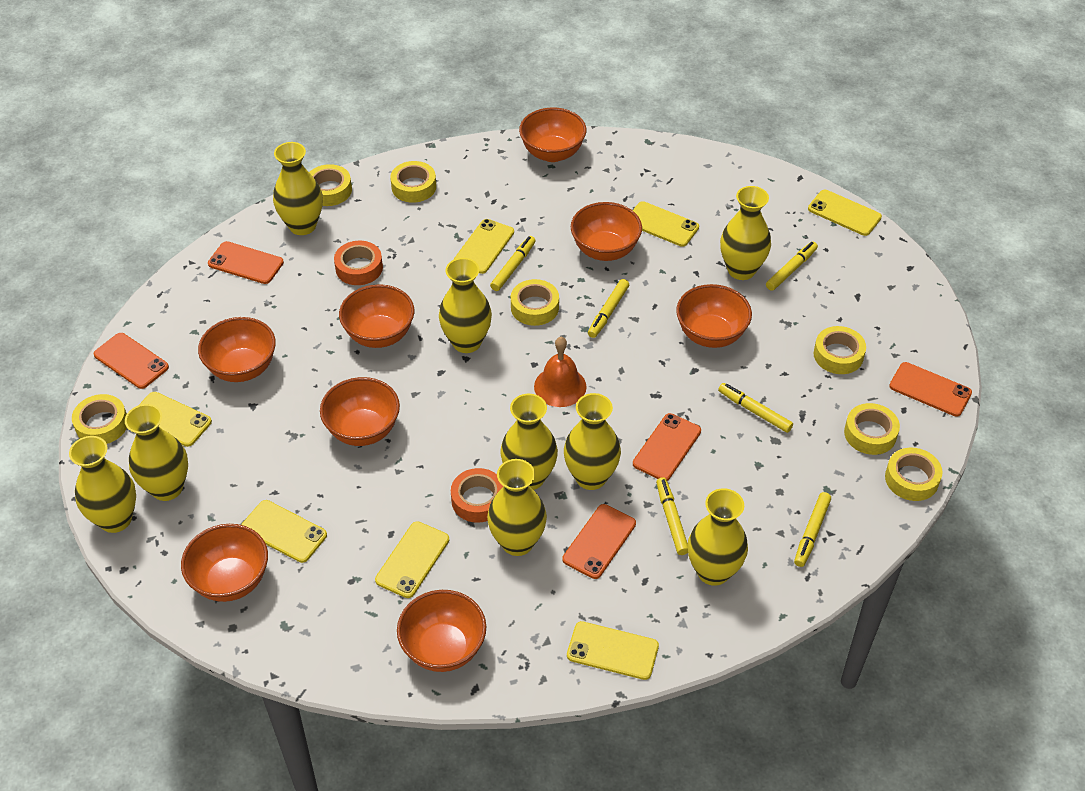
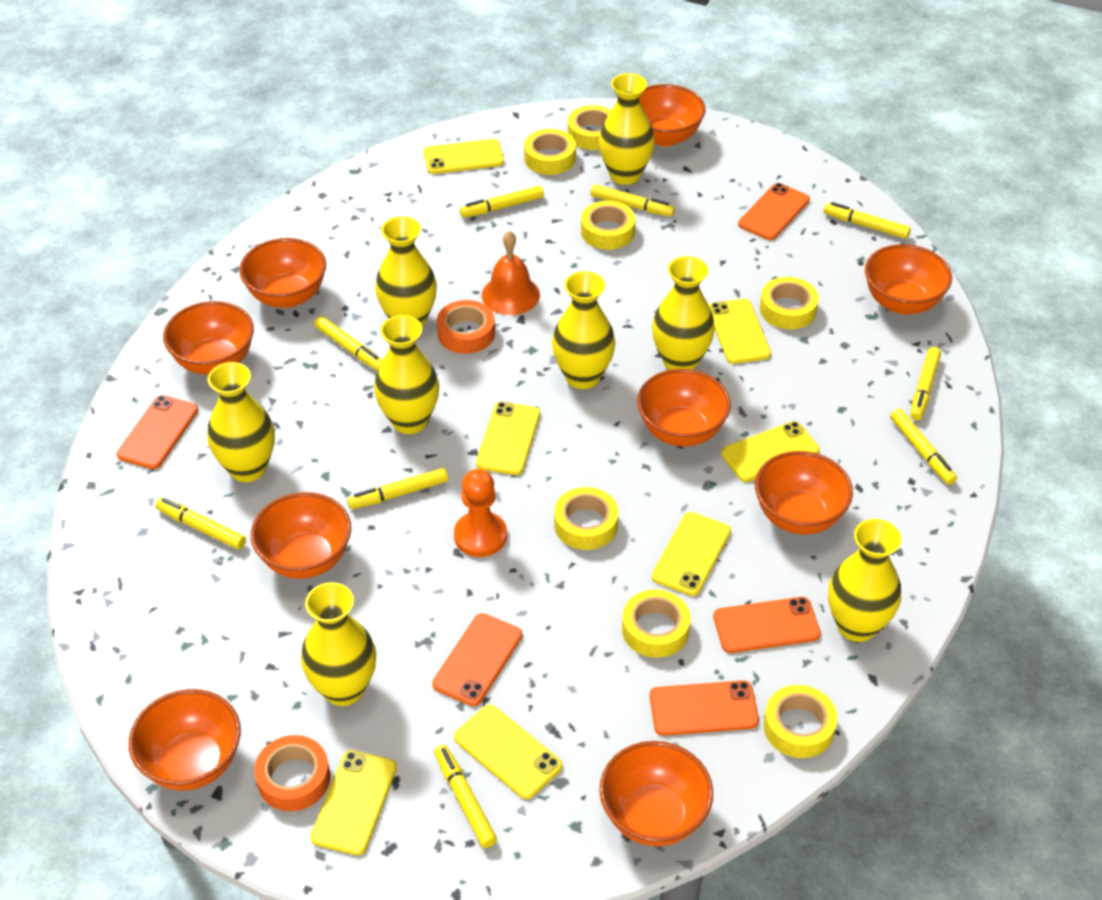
orange bowl: [181,524,268,602] [198,317,276,382] [320,377,400,446] [339,284,414,348] [397,590,487,672] [519,107,586,162] [571,202,642,261] [676,284,752,348] = 8 -> [129,689,241,791] [163,301,254,375] [239,238,326,308] [251,492,351,579] [599,741,713,846] [637,369,731,447] [639,84,706,147] [755,451,853,535] [865,244,952,314] = 9
orange pawn: none = 0 -> [454,469,507,557] = 1
yellow marker: [490,236,536,291] [588,279,629,338] [656,477,688,555] [718,383,793,433] [766,242,818,291] [794,492,831,567] = 6 -> [155,498,246,550] [314,316,383,371] [347,468,448,509] [434,745,497,848] [460,186,544,218] [591,184,675,217] [823,202,911,239] [891,409,957,485] [910,347,941,421] = 9
yellow vase: [69,436,136,533] [125,404,188,501] [273,142,323,235] [439,258,492,353] [487,459,547,556] [500,394,558,490] [564,393,621,490] [688,488,748,586] [720,186,771,280] = 9 -> [207,362,275,482] [301,582,376,706] [374,315,439,434] [375,216,437,328] [552,271,615,389] [599,73,655,185] [652,256,715,370] [828,519,901,642] = 8

